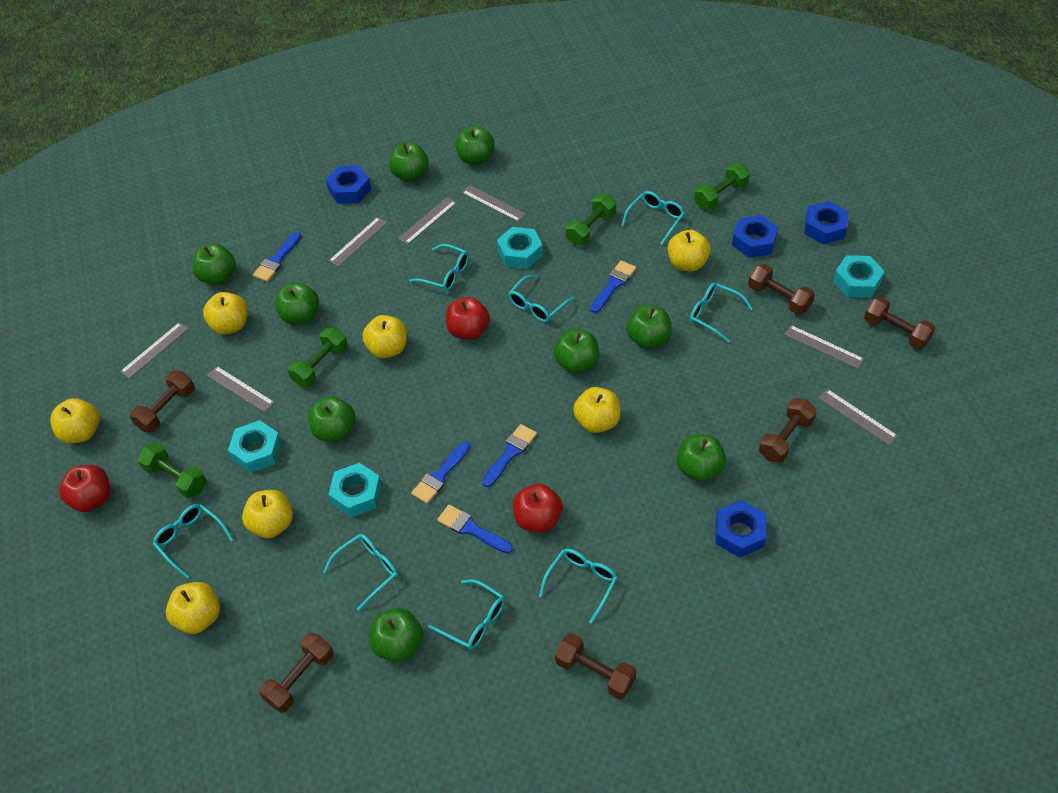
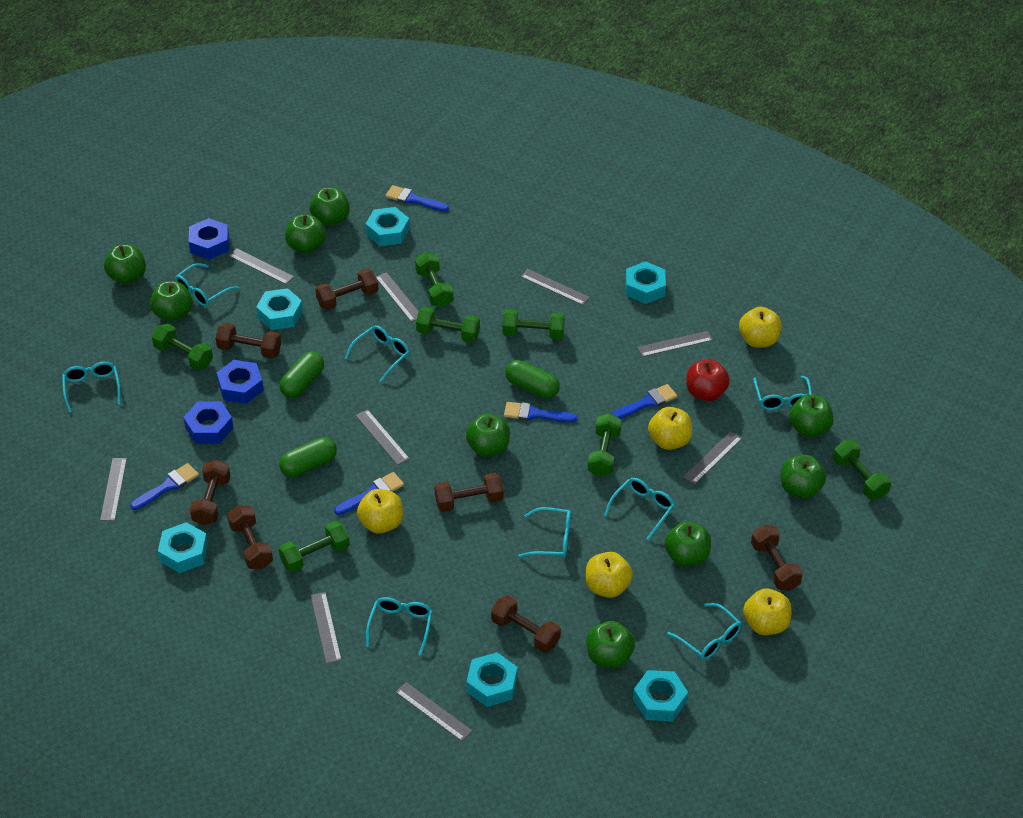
blue nut: [326,166,371,204] [716,500,766,558] [732,215,778,258] [804,201,848,245] = 4 -> [183,401,233,444] [188,218,229,260] [217,360,264,404] = 3
brown dumbbell: [130,371,195,433] [259,633,333,713] [555,633,636,699] [748,264,815,315] [759,398,817,463] [864,297,935,349] = 6 -> [190,460,230,525] [216,323,281,359] [227,505,273,569] [315,269,379,310] [435,473,503,512] [491,595,561,653] [751,525,803,591] = 7
green capsule: none = 0 -> [279,352,324,398] [279,437,337,477] [505,360,560,399] = 3
green dumbbell: [138,442,207,498] [287,327,347,387] [566,194,616,245] [694,163,750,210] = 4 -> [152,324,213,370] [279,521,350,573] [415,252,453,307] [416,307,480,343] [503,309,565,340] [588,413,622,477] [833,440,891,499] = 7
grey ruler: [120,322,189,379] [207,366,275,412] [329,217,388,267] [398,197,456,245] [462,185,526,222] [784,325,864,369] [819,389,898,445] = 7 -> [100,458,127,521] [229,248,294,284] [310,592,342,664] [356,410,410,465] [376,272,419,322] [396,682,472,741] [521,269,590,305] [638,331,713,357] [683,431,742,484] = 9
red apple: [59,465,110,512] [446,297,490,340] [513,484,563,532] = 3 -> [686,359,730,401] = 1
turquoise nut: [228,420,282,473] [328,463,382,517] [497,227,543,269] [833,255,885,298] = 4 -> [158,522,208,573] [256,288,303,330] [366,207,410,246] [466,652,518,707] [625,261,666,304] [633,670,688,722] = 6
yellow apple: [50,398,100,443] [166,582,220,634] [203,292,248,334] [242,490,293,538] [362,315,407,358] [573,387,620,433] [668,230,711,271] = 7 -> [357,489,403,534] [586,552,633,598] [648,407,692,450] [739,307,782,348] [743,589,792,635] = 5

